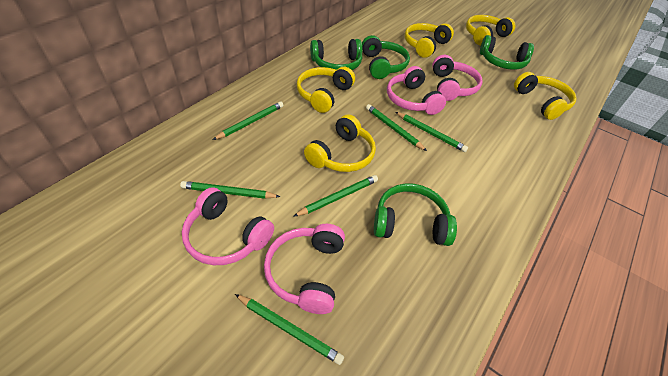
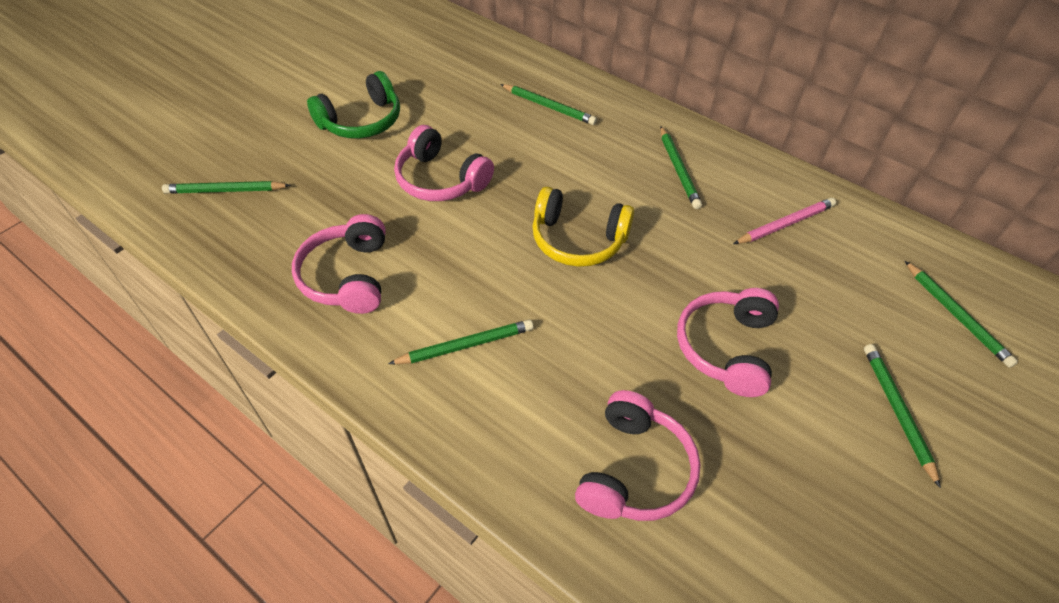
green headphones: [310,39,362,70] [362,35,410,79] [374,183,457,246] [480,35,534,70] = 4 -> [307,71,400,139] = 1
pink pencil: none = 0 -> [733,198,836,244] = 1
yellow headphones: [296,67,355,113] [304,114,376,172] [404,23,454,58] [466,15,516,46] [514,72,577,120] = 5 -> [532,187,634,267] = 1

